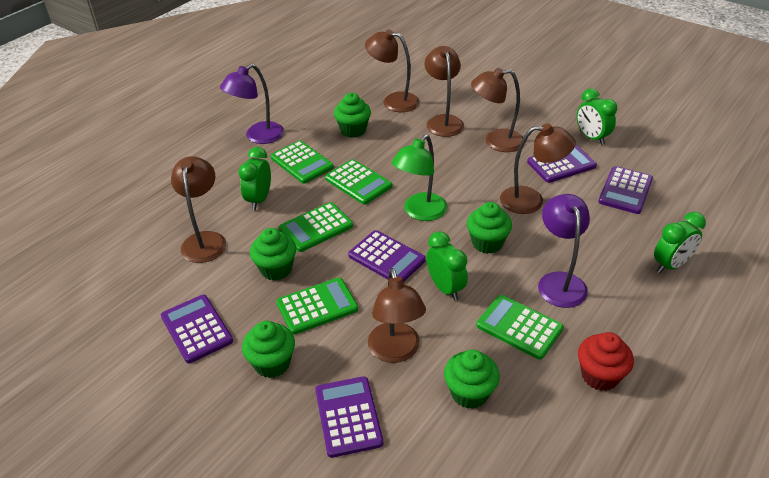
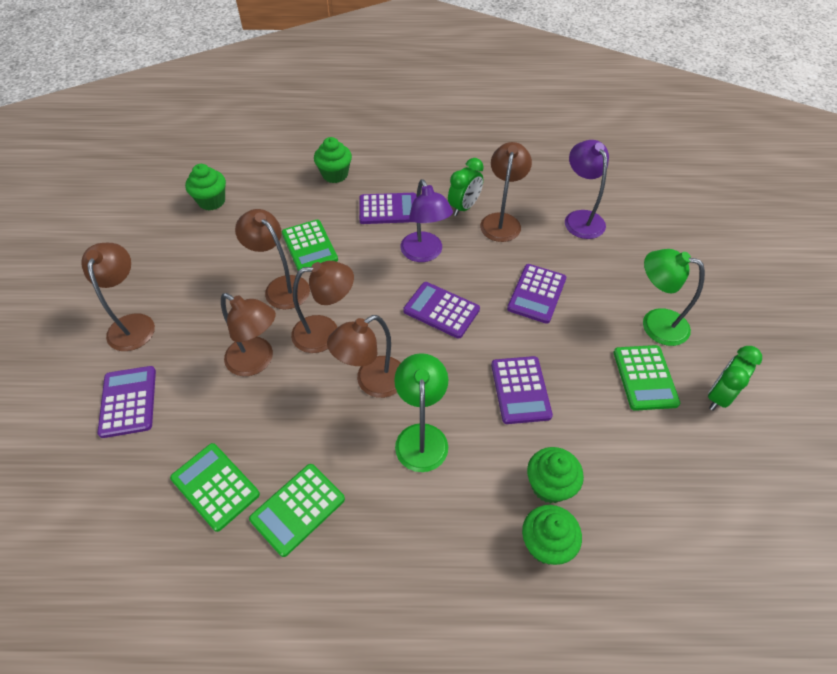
green calculator: [271,140,334,184] [276,278,358,335] [279,202,353,252] [325,159,392,205] [476,295,564,360] = 5 -> [170,443,260,532] [249,464,345,557] [282,220,338,271] [613,345,680,411] = 4
green clock: [239,147,271,210] [426,231,468,301] [577,88,617,145] [654,212,706,273] = 4 -> [448,158,484,216] [708,346,762,411] = 2
green cupcake: [242,321,295,378] [250,228,296,281] [334,93,371,138] [444,349,500,409] [467,202,512,254] = 5 -> [185,164,226,211] [314,137,352,183] [522,505,582,565] [527,447,584,504] = 4
green lamp: [392,134,447,221] = 1 -> [394,353,448,472] [643,249,705,346] = 2
red cupcake: [578,332,634,391] = 1 -> none = 0

